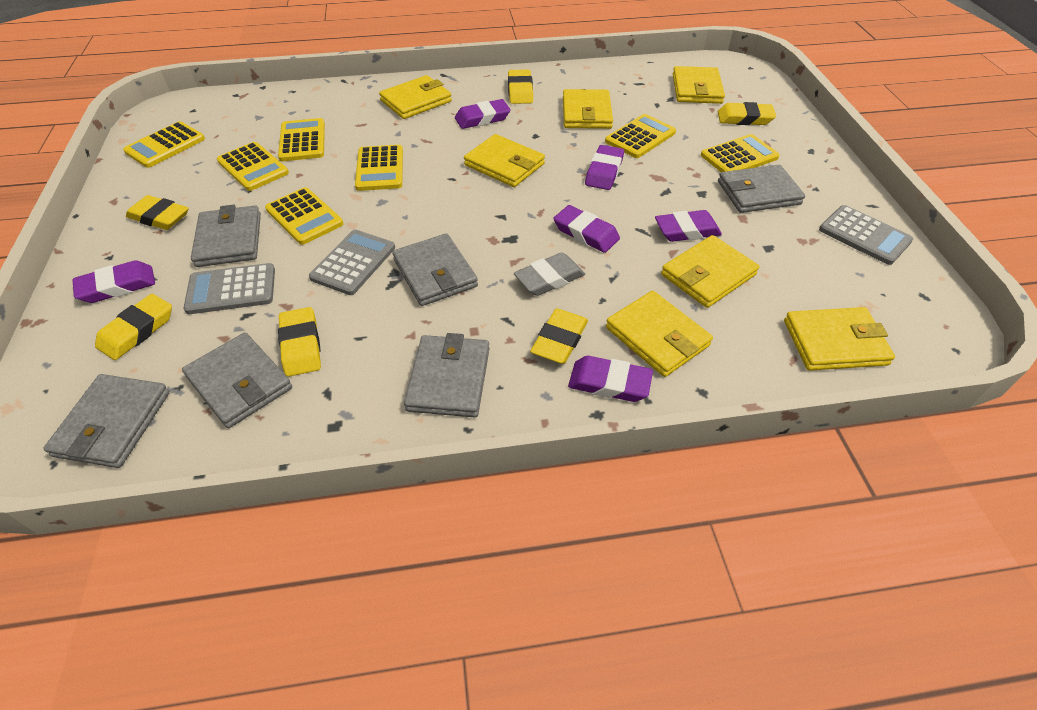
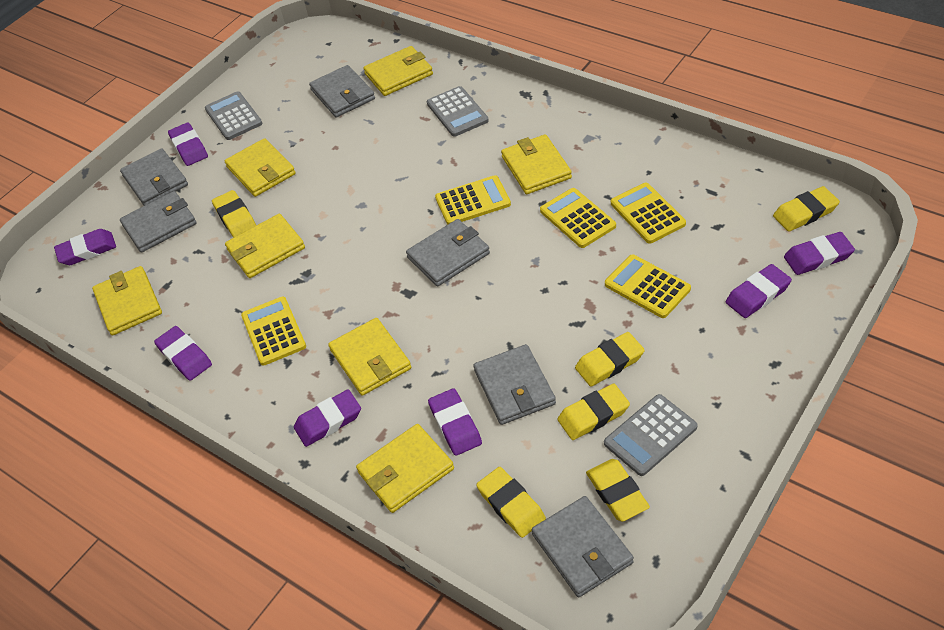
grey eraser: [514,252,585,296] = 1 -> none = 0
purple eraser: [72,260,155,303] [455,99,511,129] [553,205,620,253] [568,356,653,402] [585,145,624,190] [655,210,722,242] = 6 -> [54,229,116,265] [154,326,212,381] [168,122,208,166] [294,389,361,447] [428,388,482,456] [726,264,792,318] [784,232,855,275] = 7
yellow calculator: [123,121,205,168] [217,142,289,191] [265,187,343,245] [278,118,325,161] [355,145,403,191] [605,114,676,158] [701,134,780,172] = 7 -> [241,296,306,366] [435,175,511,225] [540,188,616,248] [605,254,691,318] [611,183,686,244] = 5

